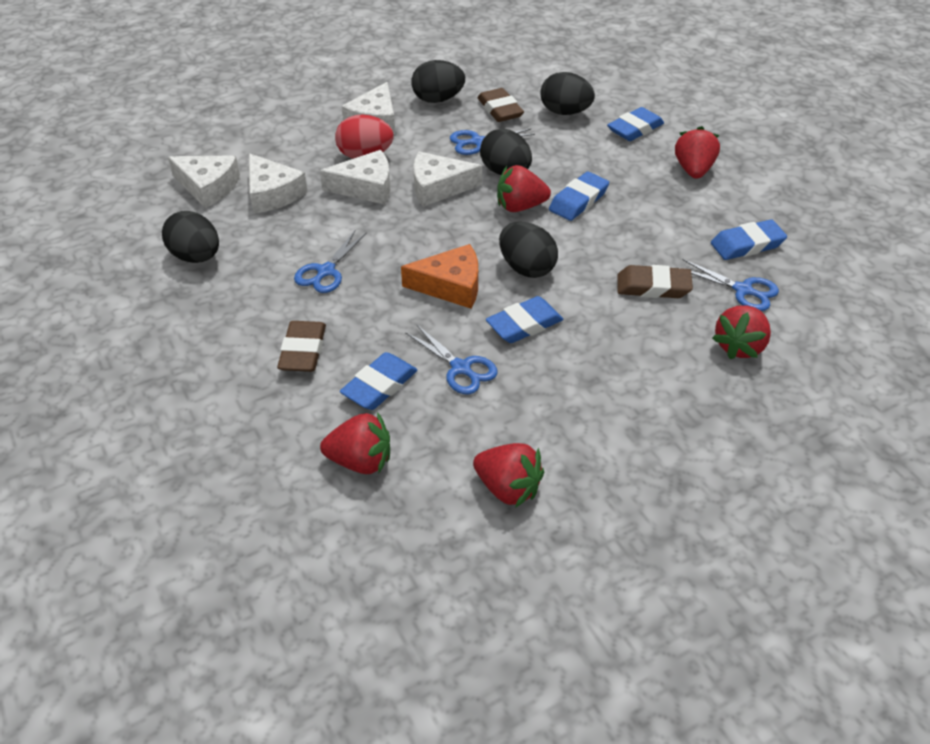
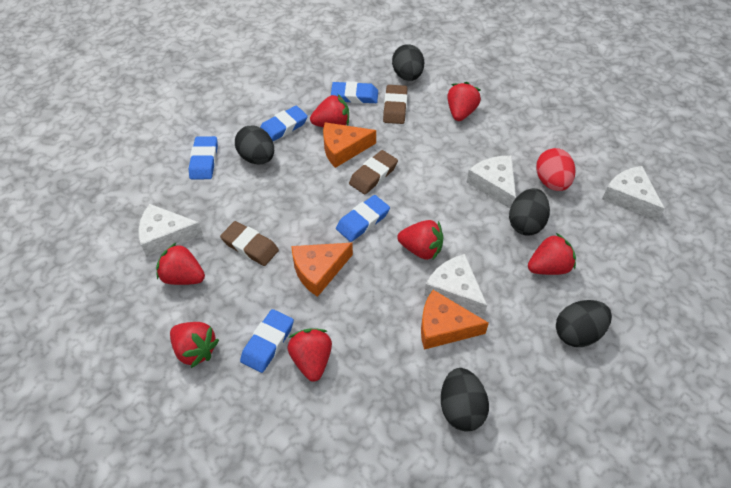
blue scissors: [294,231,367,293] [405,324,498,394] [450,129,535,155] [683,259,779,311] = 4 -> none = 0
orange cheese: [401,244,478,308] = 1 -> [291,243,353,297] [323,122,376,168] [421,290,489,350] = 3
red strawberry: [320,412,390,474] [473,443,544,508] [497,165,551,212] [675,126,720,179] [712,305,771,359] = 5 -> [156,242,205,285] [170,322,219,368] [287,329,332,382] [310,94,349,127] [397,220,443,261] [447,82,481,121] [528,233,576,275] = 7
white cheese: [168,155,240,208] [249,153,308,213] [320,150,390,205] [342,82,395,134] [413,152,482,207] = 5 -> [139,204,203,257] [424,254,487,316] [466,156,516,208] [602,166,665,221] = 4

